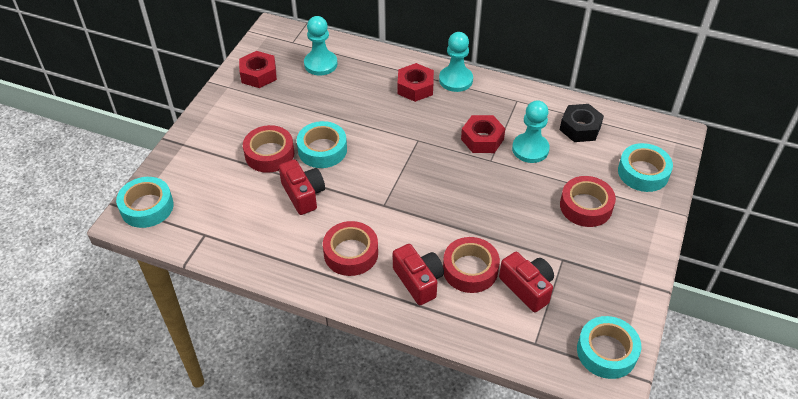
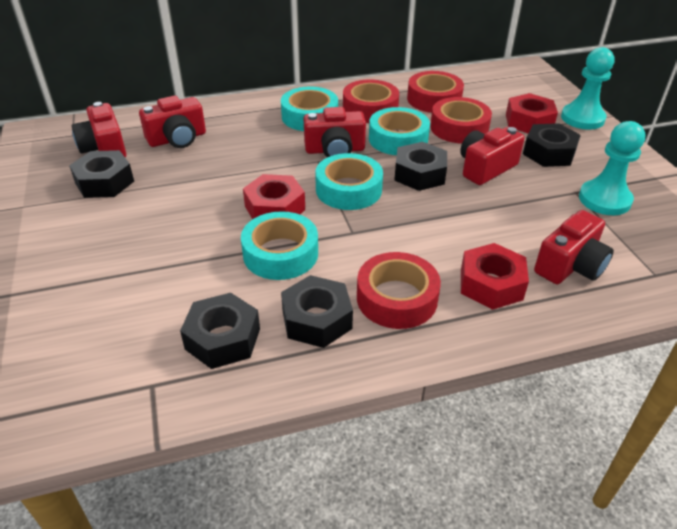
black nut: [560,104,604,142] = 1 -> [69,150,134,198] [180,293,260,369] [281,275,353,348] [394,142,447,191] [523,123,581,167] = 5
red camera: [279,159,325,215] [393,244,444,305] [499,252,554,312] = 3 -> [72,102,126,158] [139,96,206,148] [304,107,366,157] [460,127,525,185] [534,210,614,284] = 5
turquoise pawn: [304,16,337,75] [439,32,473,92] [512,100,550,163] = 3 -> [561,47,615,130] [579,121,645,215] = 2

